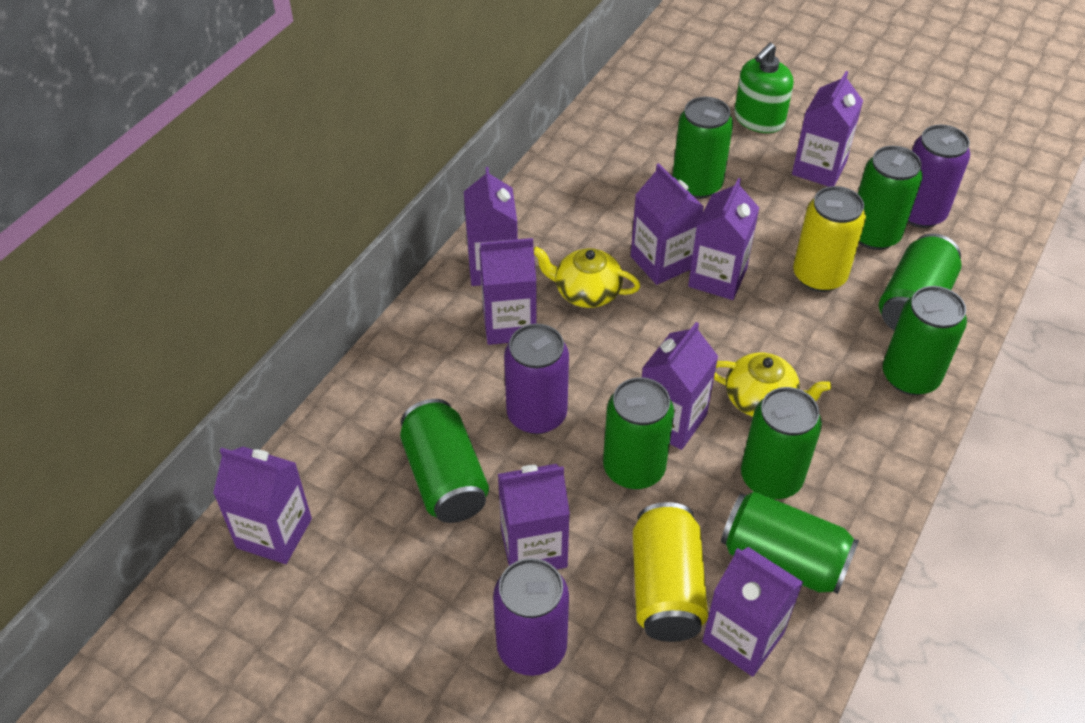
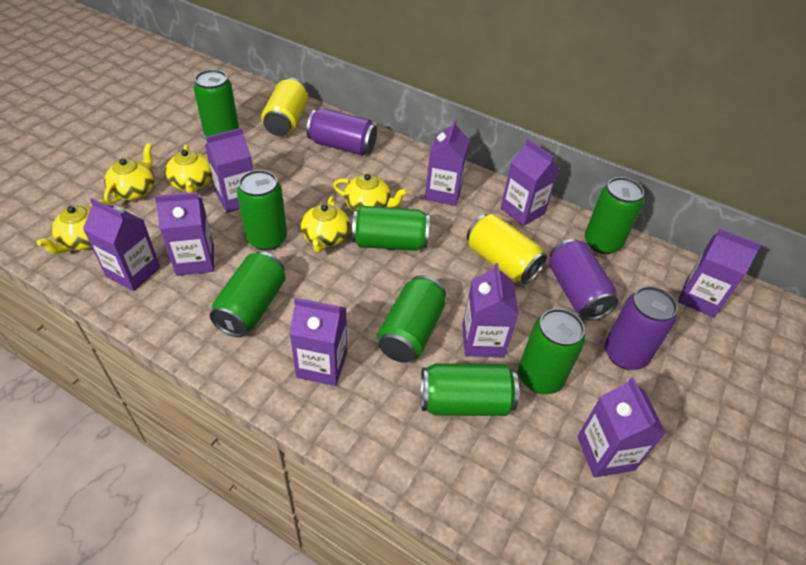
green soap dispenser: [734,43,793,133] = 1 -> none = 0
yellow teapot: [534,247,640,308] [714,353,831,417] = 2 -> [37,199,108,254] [104,143,155,204] [165,144,212,193] [301,196,350,253] [333,174,408,211] = 5

